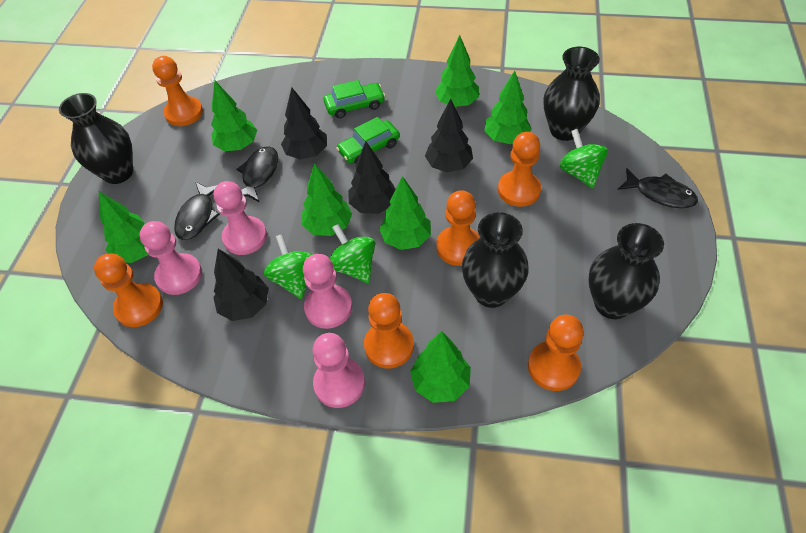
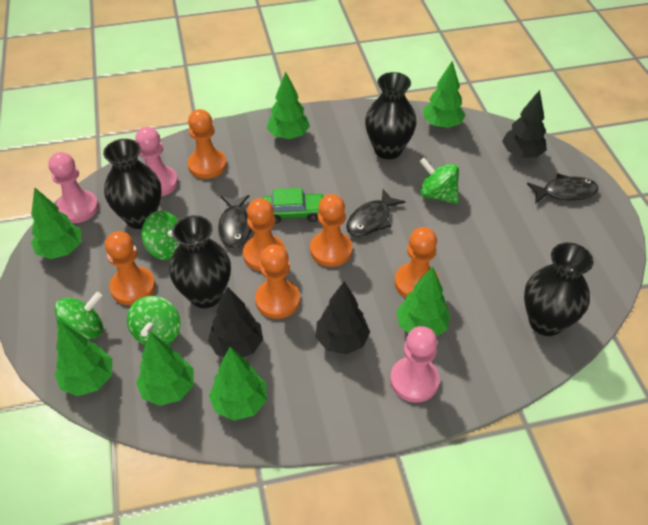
black tree: [213,249,269,321] [281,87,327,160] [348,141,396,214] [425,99,473,172] = 4 -> [208,286,263,357] [316,281,370,354] [502,90,547,158] = 3
green car: [324,80,385,118] [336,117,400,164] = 2 -> [263,188,324,224] = 1
green spinning top: [263,234,313,299] [329,224,375,283] [559,129,608,188] = 3 -> [55,292,103,340] [127,296,181,345] [141,211,180,260] [419,158,459,204] = 4
pink pawn: [140,221,202,295] [214,181,267,255] [303,254,352,329] [312,333,365,408] = 4 -> [48,152,99,223] [135,127,178,197] [390,326,440,403] = 3

